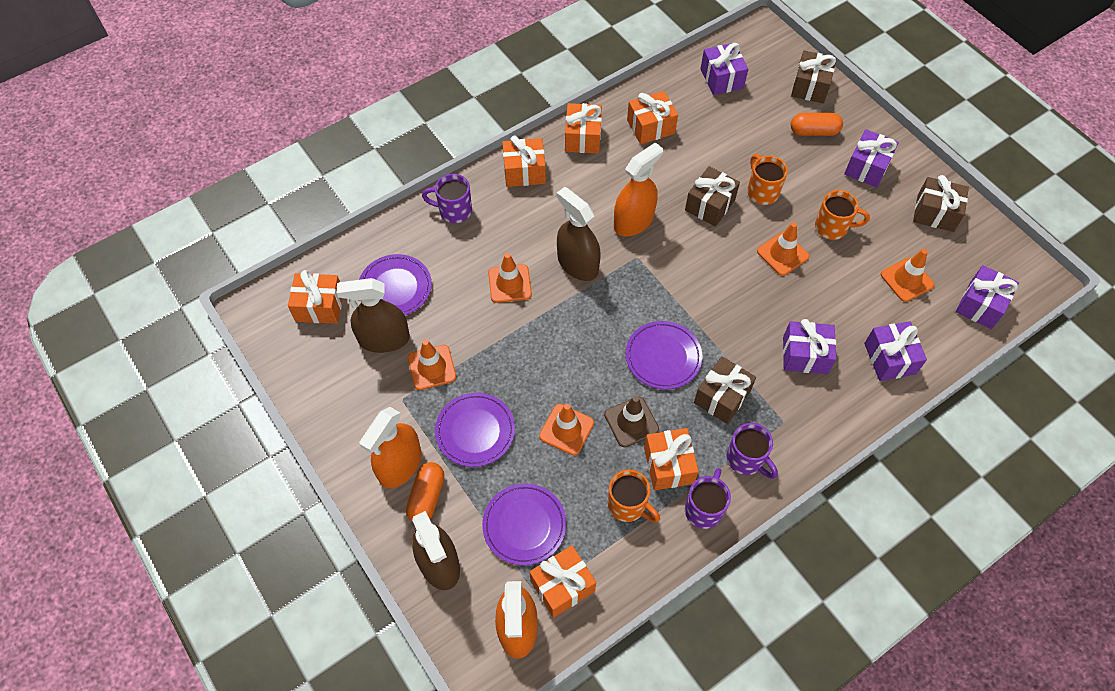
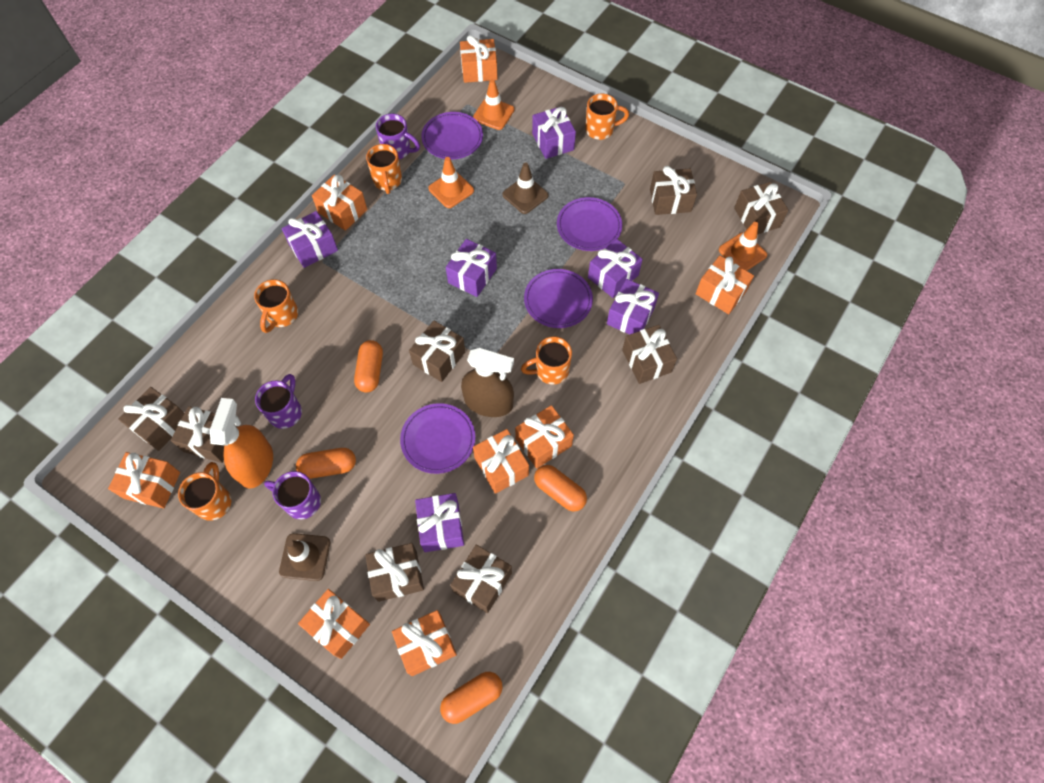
brown gift: [685,166,740,227] [694,356,756,424] [791,50,836,103] [913,175,969,232] = 4 -> [118,387,184,451] [171,406,236,463] [365,543,424,602] [409,321,465,382] [450,545,512,613] [622,325,677,384] [650,166,697,215] [734,182,789,234] = 8
brown spray bottle: [337,278,410,353] [412,511,460,590] [557,187,601,281] = 3 -> [461,348,514,417] = 1
brown traffic cone: [604,396,659,447] = 1 -> [279,533,330,581] [502,162,548,214] = 2
orange capsule: [406,462,444,522] [791,113,843,136] = 2 -> [296,448,356,479] [354,340,383,392] [440,672,502,724] [534,465,587,512] = 4
orange gift: [288,270,343,324] [502,136,546,187] [530,545,596,618] [565,103,602,154] [627,91,678,144] [644,428,699,490] = 6 -> [108,452,180,508] [298,589,370,659] [312,174,367,231] [392,610,457,676] [460,35,498,83] [473,429,529,494] [515,405,574,468] [696,256,754,314] = 8
orange mug: [608,469,660,523] [747,154,788,205] [815,190,870,240] = 3 -> [178,462,231,521] [254,279,298,333] [366,144,402,194] [521,336,572,385] [585,94,629,140] = 5
orange spray bottle: [359,407,421,488] [495,581,538,659] [614,142,663,237] = 3 -> [210,398,273,489] = 1
orange traffic cone: [408,339,456,390] [488,253,532,303] [539,404,594,456] [757,222,809,276] [881,249,934,302] = 5 -> [428,157,474,208] [473,79,514,130] [719,222,767,271] = 3
purple gift: [700,43,748,95] [783,319,836,374] [844,129,899,188] [864,321,927,381] [956,265,1019,329] = 5 -> [282,211,338,268] [415,493,464,552] [446,239,497,297] [532,106,576,159] [588,239,643,298] [607,279,659,335] = 6

